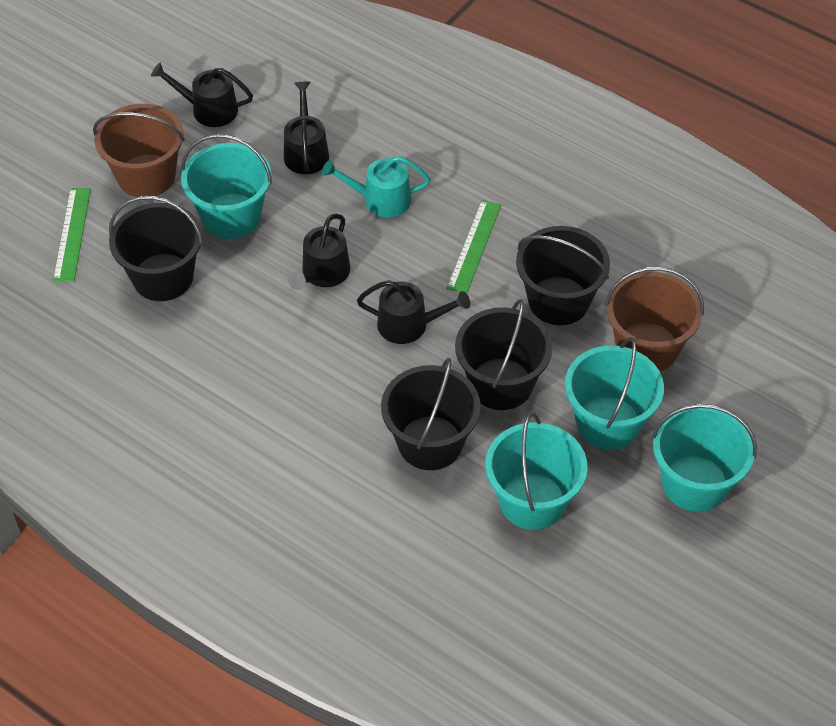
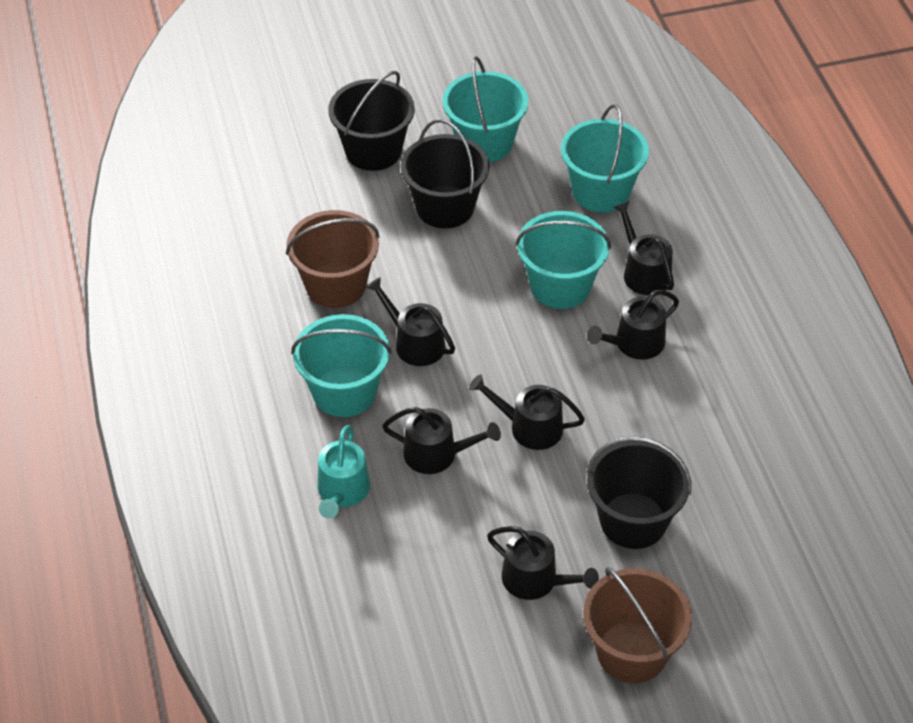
black bucket: [109,196,203,301] [381,358,481,470] [455,299,552,410] [516,226,610,325] = 4 -> [328,71,415,171] [401,119,489,229] [586,436,691,549] = 3
black watering can: [151,63,253,127] [284,82,329,174] [289,214,350,290] [357,280,470,344] = 4 -> [366,277,455,366] [382,407,501,474] [469,374,585,450] [487,526,599,600] [587,290,679,360] [613,201,674,295] = 6
green ruler: [53,188,91,281] [446,200,501,294] = 2 -> none = 0

